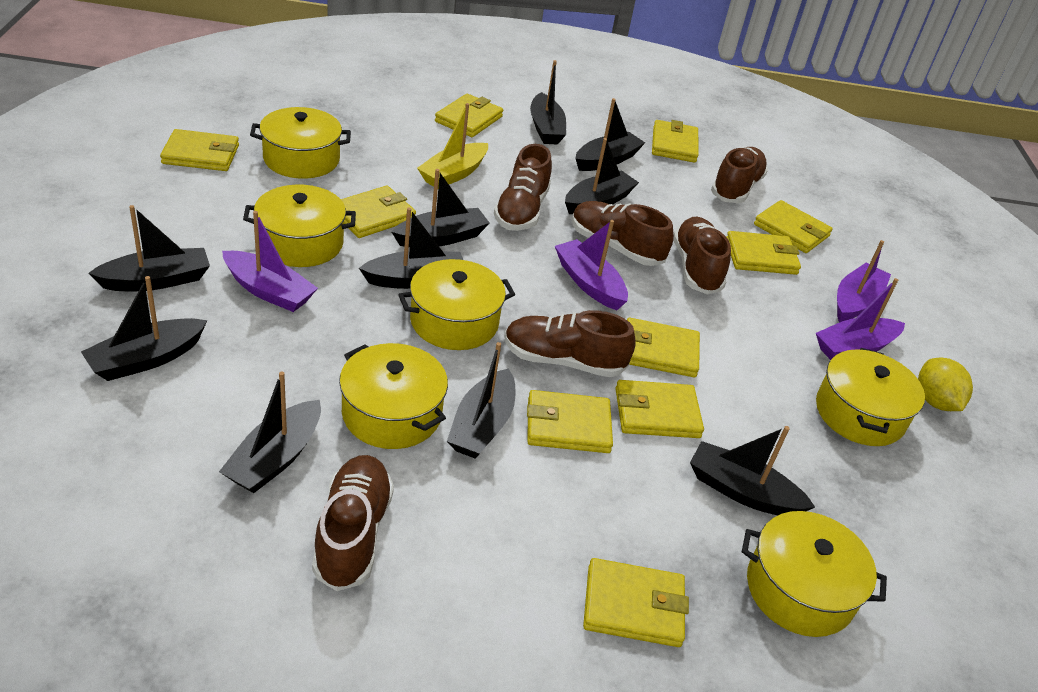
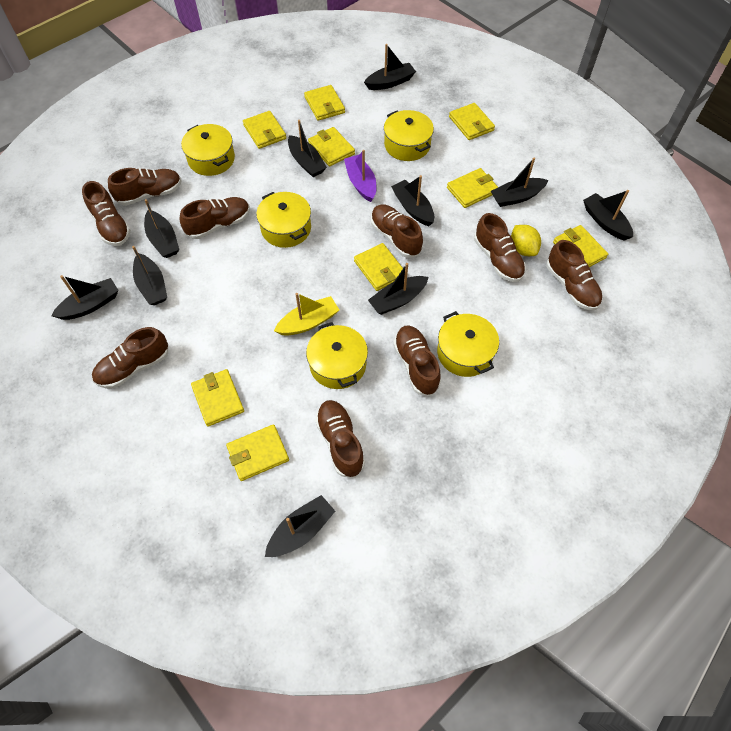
brown shoe: [312,455,394,591] [494,144,552,231] [504,310,636,377] [572,201,674,266] [674,217,731,295] [711,147,768,203] = 6 -> [82,181,131,246] [92,327,168,388] [108,168,182,206] [180,197,250,239] [315,400,365,478] [371,204,423,258] [393,326,441,396] [474,213,526,282] [546,240,603,310] = 9
purple boat: [222,211,318,312] [555,220,628,310] [816,278,905,360] [837,240,891,322] = 4 -> [344,150,376,202] = 1
yellow pot: [243,185,356,267] [250,107,351,179] [339,343,448,449] [398,259,515,350] [742,511,887,637] [816,348,925,446] = 6 -> [181,124,235,176] [256,192,311,248] [306,322,368,389] [384,110,434,161] [437,311,499,377] = 5
yellow wallet: [160,129,239,171] [341,186,416,238] [435,94,503,137] [527,390,613,453] [583,558,689,647] [615,380,704,438] [627,318,700,377] [652,120,698,163] [727,231,801,275] [754,200,833,253] = 10 -> [191,369,244,426] [226,424,289,481] [243,111,286,149] [304,85,345,121] [308,127,355,167] [354,243,403,291] [447,168,498,208] [449,103,495,140] [553,225,608,267] = 9

